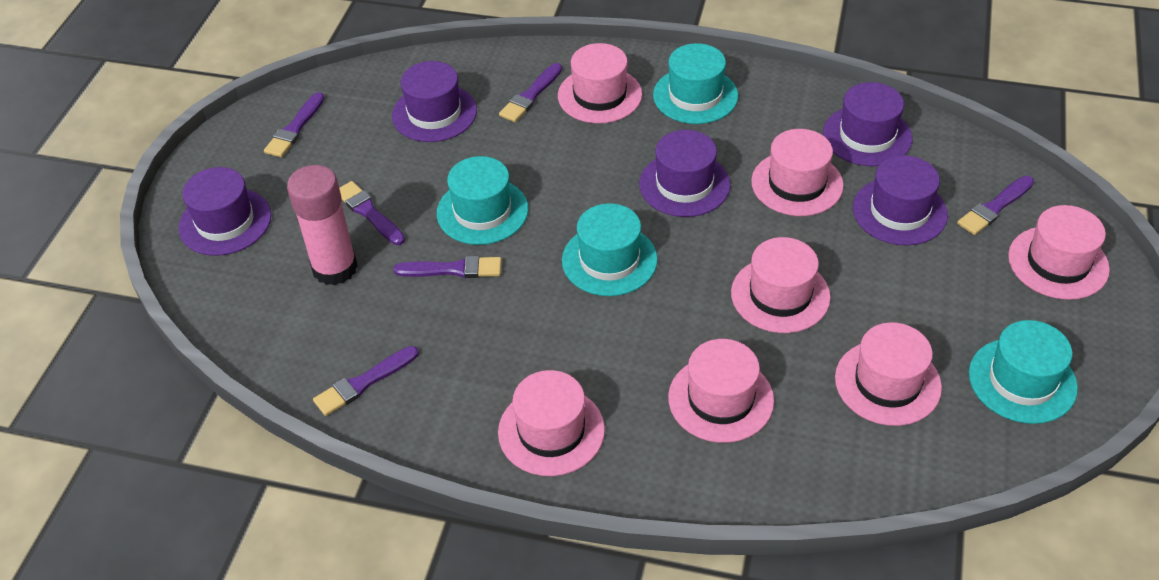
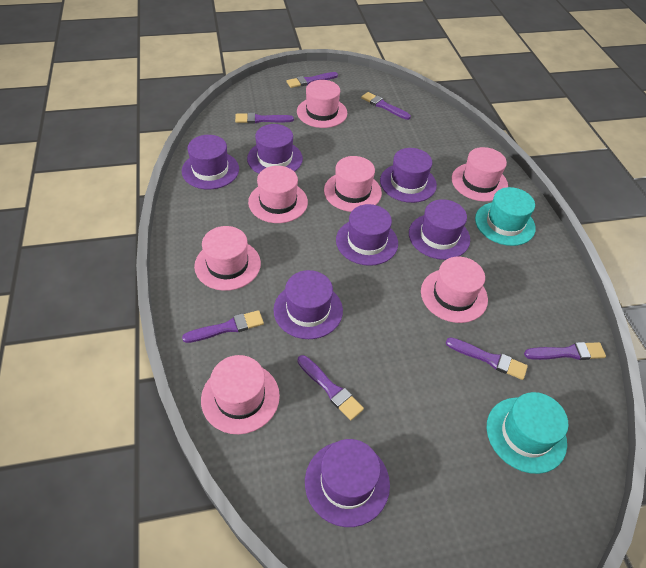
pink glue stick: [287,165,358,285] = 1 -> none = 0
purple brush: [264,92,325,157] [313,346,419,416] [339,181,405,245] [393,256,501,278] [499,63,562,122] [957,176,1034,235] = 6 -> [182,310,264,343] [235,113,294,123] [287,72,338,88] [297,355,364,420] [361,92,411,120] [446,337,528,380] [524,342,606,360] = 7
purple hat: [179,167,271,256] [392,61,477,142] [639,130,730,217] [823,82,913,166] [853,155,948,246] = 5 -> [182,135,239,189] [247,124,303,174] [274,270,343,339] [305,439,390,527] [336,204,398,266] [380,148,437,203] [409,199,470,260] = 7
turquoise hat: [437,156,528,245] [562,203,658,296] [653,43,738,124] [969,320,1078,424] = 4 -> [475,187,536,246] [487,392,568,474] = 2

